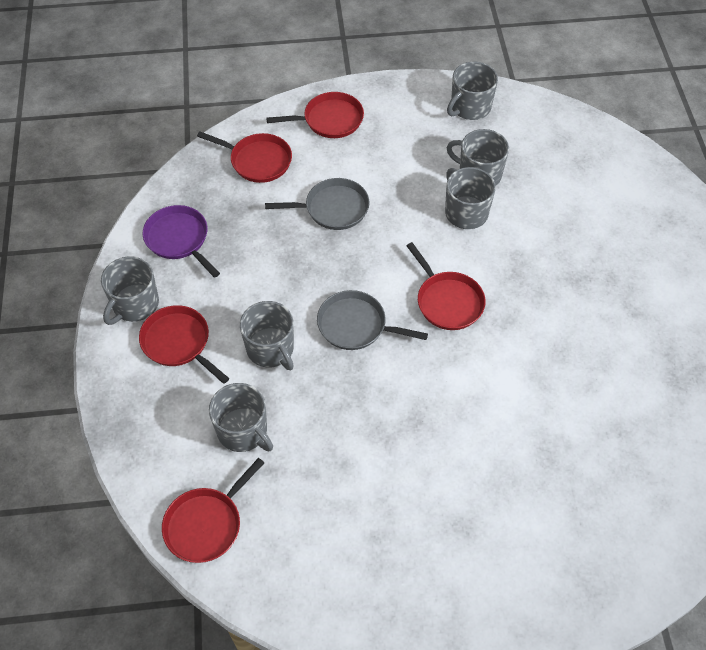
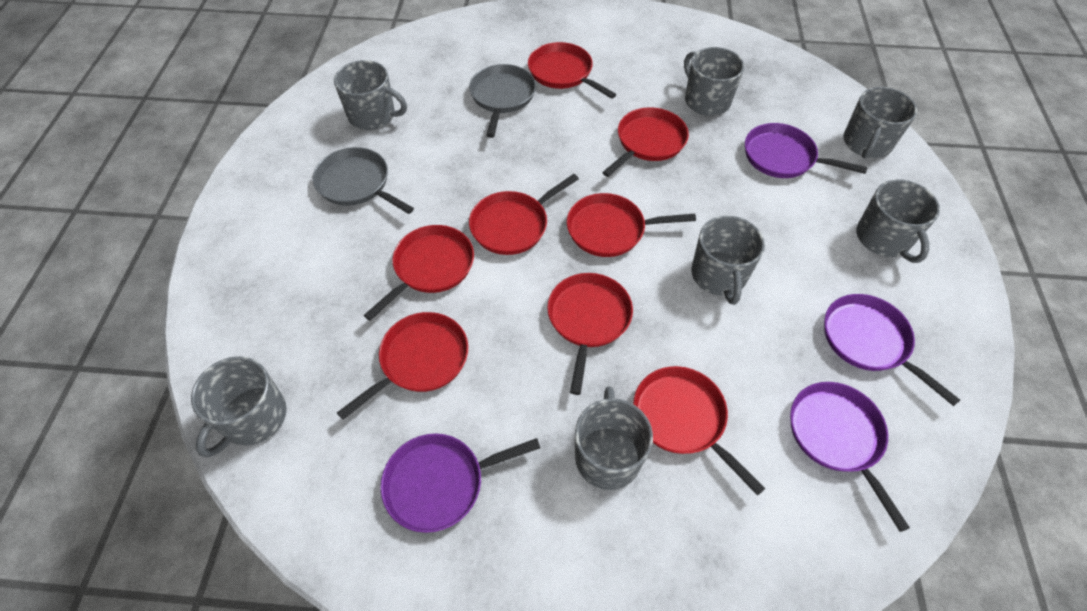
grey mug: [101,256,159,325] [209,383,273,452] [240,301,294,370] [445,167,496,229] [446,129,509,185] [447,62,498,120] = 6 -> [191,356,287,457] [334,60,407,130] [575,387,653,490] [684,47,744,116] [691,216,765,305] [843,87,917,159] [856,179,940,263] = 7
purple pan: [142,205,220,278] = 1 -> [381,434,540,533] [745,123,867,178] [790,382,910,532] [824,294,960,406] = 4
red pan: [139,305,229,384] [162,458,264,563] [197,132,292,183] [266,92,364,138] [407,242,486,330] = 5 -> [337,312,468,420] [364,225,474,321] [469,174,579,255] [528,42,616,99] [547,273,633,395] [567,193,696,257] [602,107,689,177] [633,366,765,495] = 8

